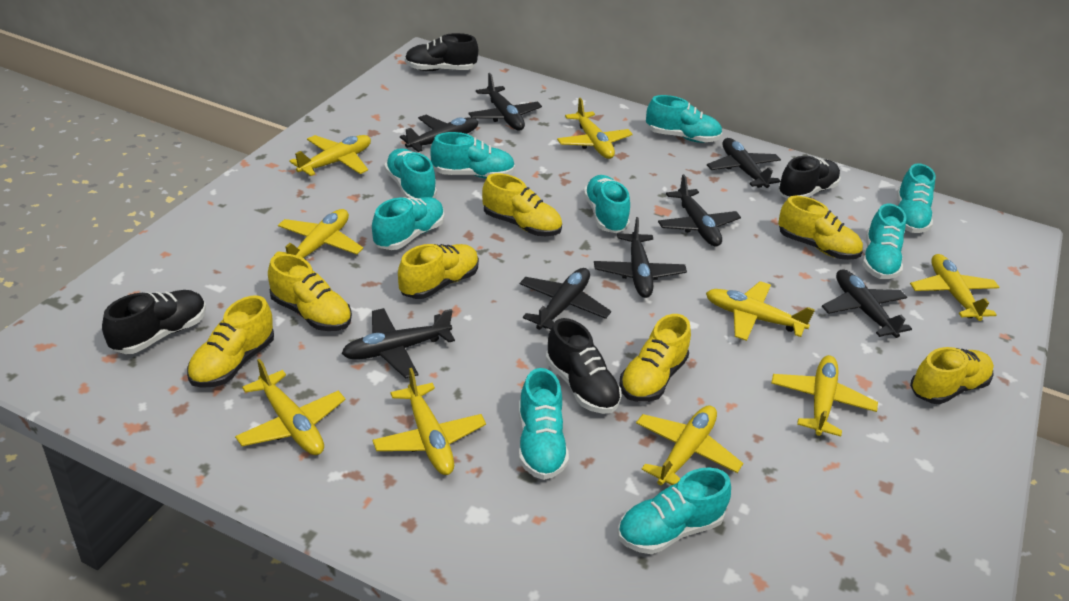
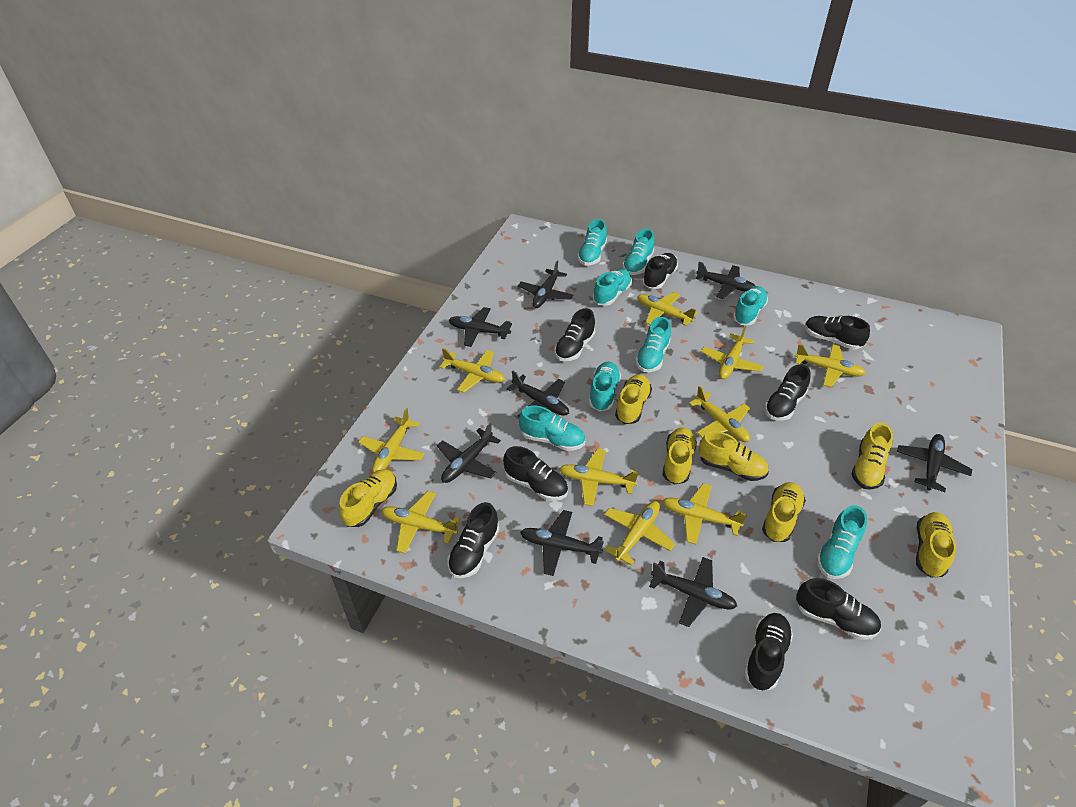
black shoe: [102,290,206,354] [405,33,478,71] [546,318,621,414] [778,156,840,198] = 4 -> [447,502,499,578] [503,446,568,501] [555,308,595,361] [642,253,678,289] [744,613,793,690] [764,364,811,421] [796,578,881,640] [805,316,870,350] = 8
turquoise shoe: [372,197,444,250] [384,148,437,198] [430,132,515,179] [518,368,569,480] [583,175,630,233] [617,467,731,554] [646,95,722,143] [862,203,906,279] [897,163,936,233] = 9 -> [519,406,585,451] [577,219,607,265] [589,362,621,412] [593,269,632,306] [622,229,654,275] [635,317,671,372] [733,286,768,325] [816,505,867,579] = 8
yellow plane: [235,359,346,455] [274,209,363,264] [289,135,371,176] [372,368,486,475] [557,98,633,159] [636,405,743,485] [706,281,815,341] [771,355,878,437] [910,254,1000,321] = 9 -> [358,408,425,473] [381,491,460,553] [440,348,505,393] [559,448,638,506] [604,501,675,566] [637,292,697,326] [662,483,747,544] [689,386,750,442] [701,326,763,379] [795,344,866,387] = 10

